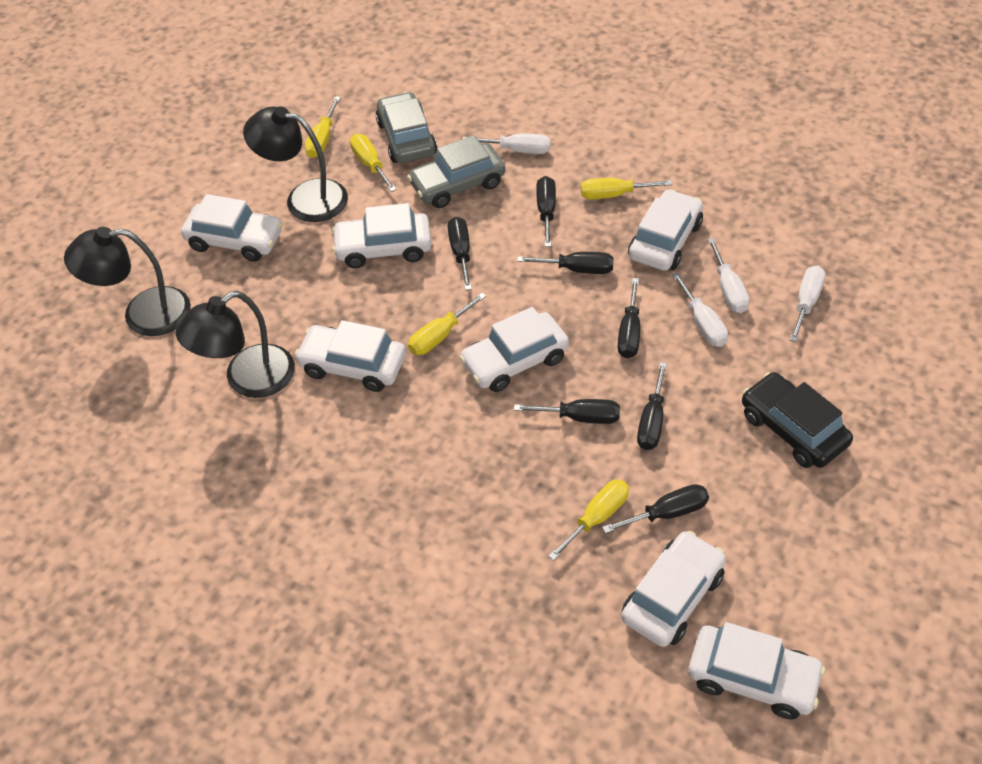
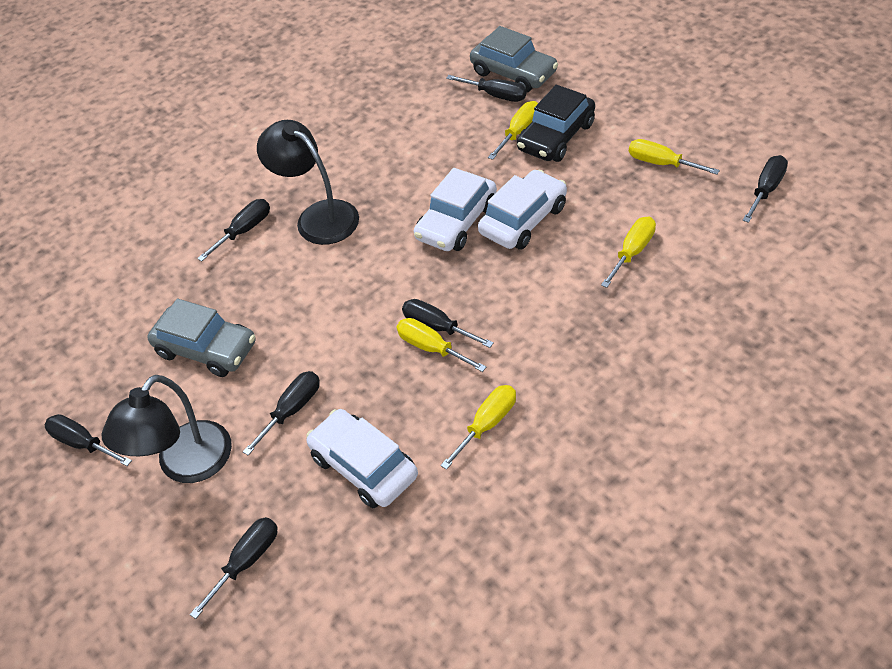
black lamp: [64,227,191,336] [176,291,295,398] [243,107,348,222] = 3 -> [102,375,232,483] [257,120,359,245] = 2
white car: [181,194,283,262] [295,320,406,392] [332,203,431,268] [459,307,569,392] [621,531,726,647] [628,189,703,271] [688,622,825,720] = 7 -> [306,409,418,508] [414,168,497,251] [478,169,567,250] = 3
white screwdriver: [463,134,551,154] [672,272,728,347] [707,238,749,313] [790,266,826,342] = 4 -> none = 0

